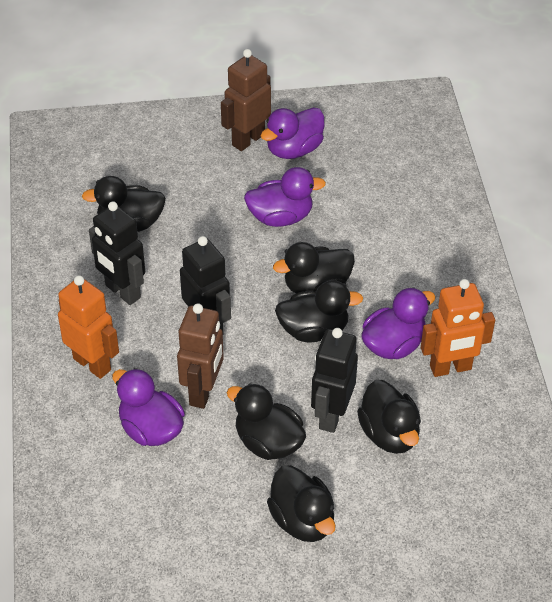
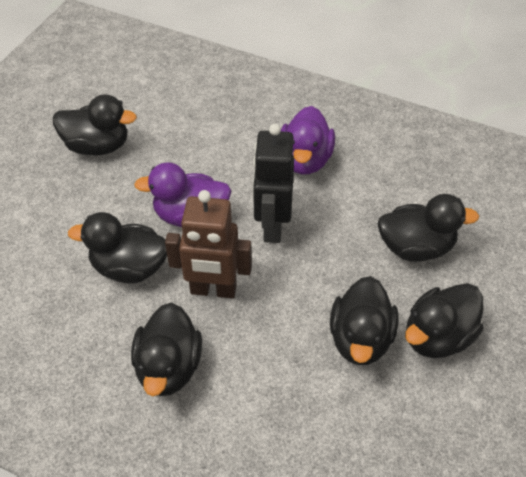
black robot: [89,201,145,305] [180,236,231,331] [311,328,358,433] = 3 -> [253,124,294,243] = 1
brown robot: [177,303,224,409] [221,49,271,151] = 2 -> [165,190,252,298] = 1
orange robot: [58,275,119,379] [421,279,495,377] = 2 -> none = 0
purple duck: [112,368,185,446] [244,167,326,227] [261,107,325,159] [361,288,436,359] = 4 -> [134,162,231,227] [281,106,335,175] = 2

